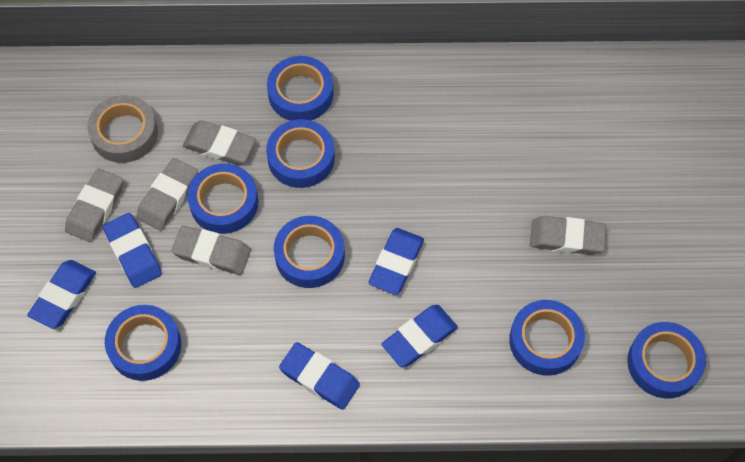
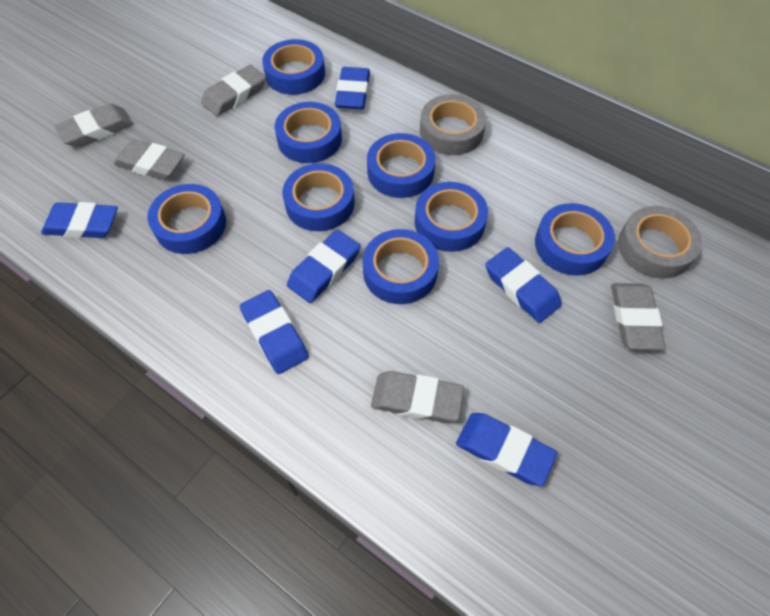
blue eraser: [27,260,96,329] [103,213,162,288] [279,342,360,410] [368,228,424,295] [381,305,458,367] = 5 -> [41,202,118,238] [240,290,309,374] [287,229,361,303] [335,67,370,109] [456,413,557,486] [485,247,562,323] = 6
blue tape: [105,305,181,381] [187,163,258,234] [266,119,335,188] [267,56,334,121] [274,216,345,288] [509,300,585,376] [627,322,706,399] = 7 -> [148,184,226,254] [262,39,325,95] [275,102,342,163] [282,163,355,231] [363,229,439,304] [367,133,435,198] [415,182,488,252] [535,203,615,276] = 8
grey tape: [87,95,158,163] = 1 -> [420,94,486,155] [618,206,702,279] = 2

